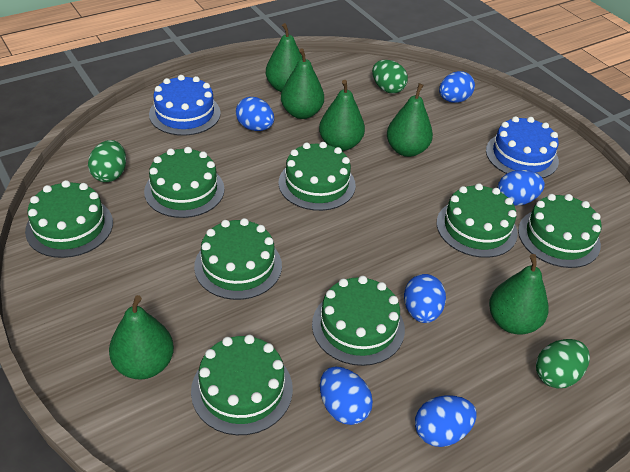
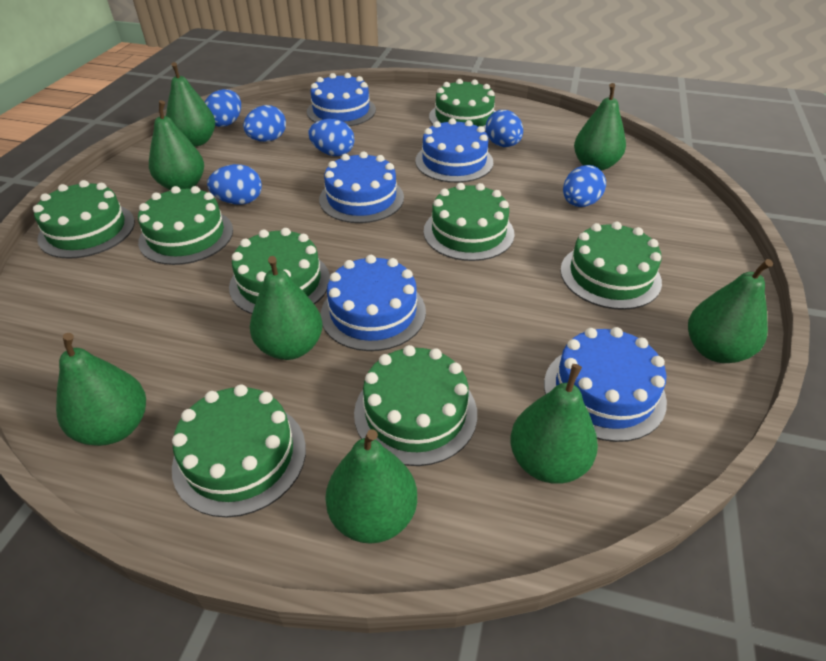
blue cake: [149,75,221,136] [486,116,559,178] = 2 -> [307,73,376,127] [319,152,404,223] [321,255,426,351] [415,118,493,183] [544,327,667,442] = 5
green egg: [88,140,126,182] [372,60,408,93] [536,339,590,388] = 3 -> none = 0
green pear: [109,295,174,379] [266,23,302,92] [281,48,324,119] [319,80,365,151] [387,83,433,157] [489,254,549,335] = 6 -> [56,333,146,446] [149,100,204,190] [166,62,215,147] [250,256,323,360] [325,429,417,544] [510,364,598,484] [574,83,626,171] [688,259,773,363] = 8

